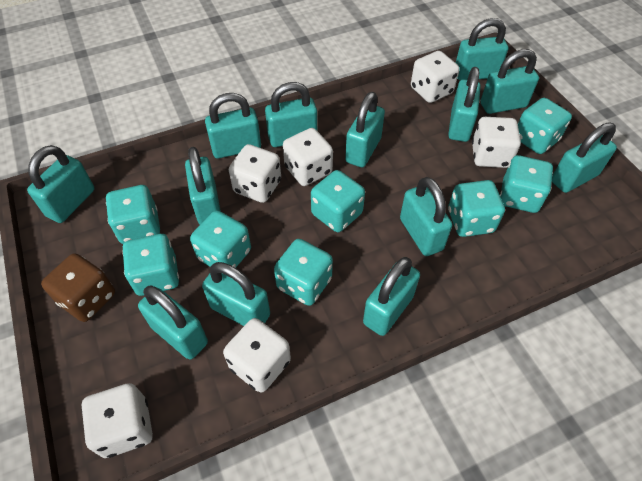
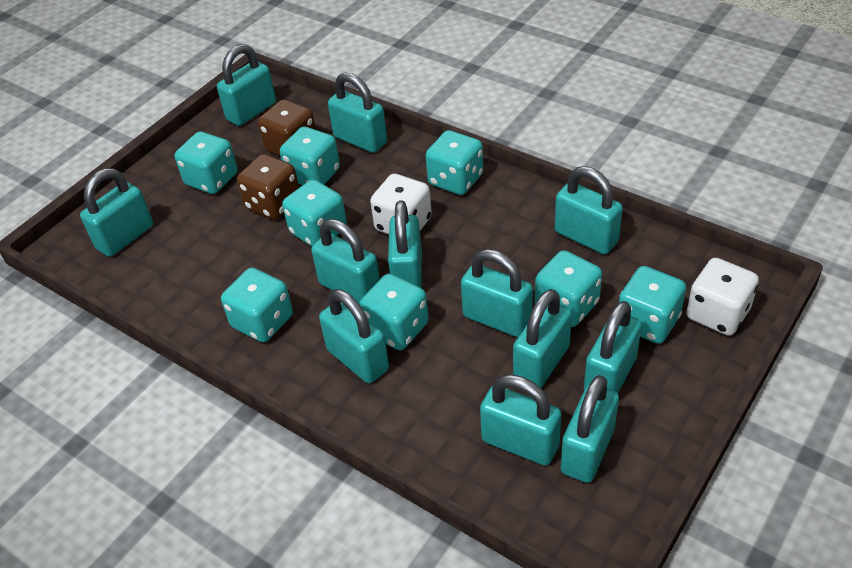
brown dice: [41,253,115,322] = 1 -> [237,154,299,220] [258,100,316,157] = 2
turquoise padlock: [27,145,95,223] [138,285,208,360] [185,147,221,224] [202,262,270,326] [205,93,261,159] [265,82,317,147] [345,92,385,167] [363,257,420,336] [400,177,452,256] [448,67,481,142] [456,18,508,81] [481,49,539,114] [552,122,617,193] = 13 -> [80,168,153,257] [217,44,276,126] [311,219,380,304] [319,289,389,383] [328,72,387,153] [388,200,422,288] [461,249,533,337] [480,375,562,466] [513,289,572,388] [555,166,623,254] [561,375,619,483] [584,301,642,393] = 12
white dice: [82,383,153,458] [223,318,291,393] [229,144,281,203] [283,128,333,186] [411,51,460,103] [472,117,521,168] = 6 -> [370,174,432,234] [686,258,759,336] = 2

